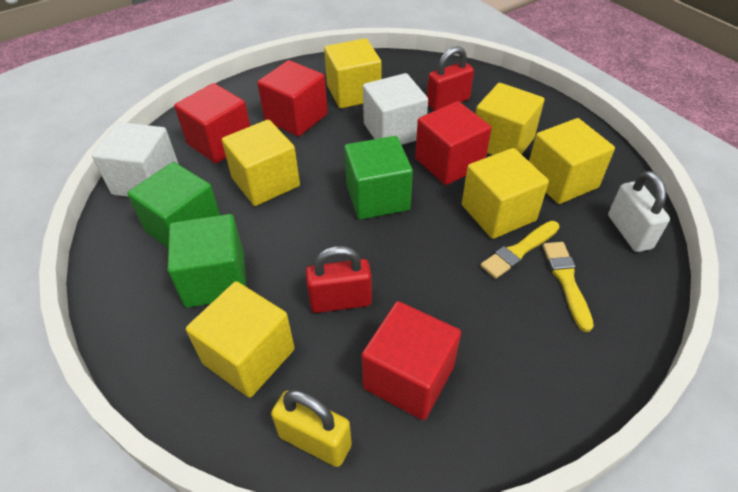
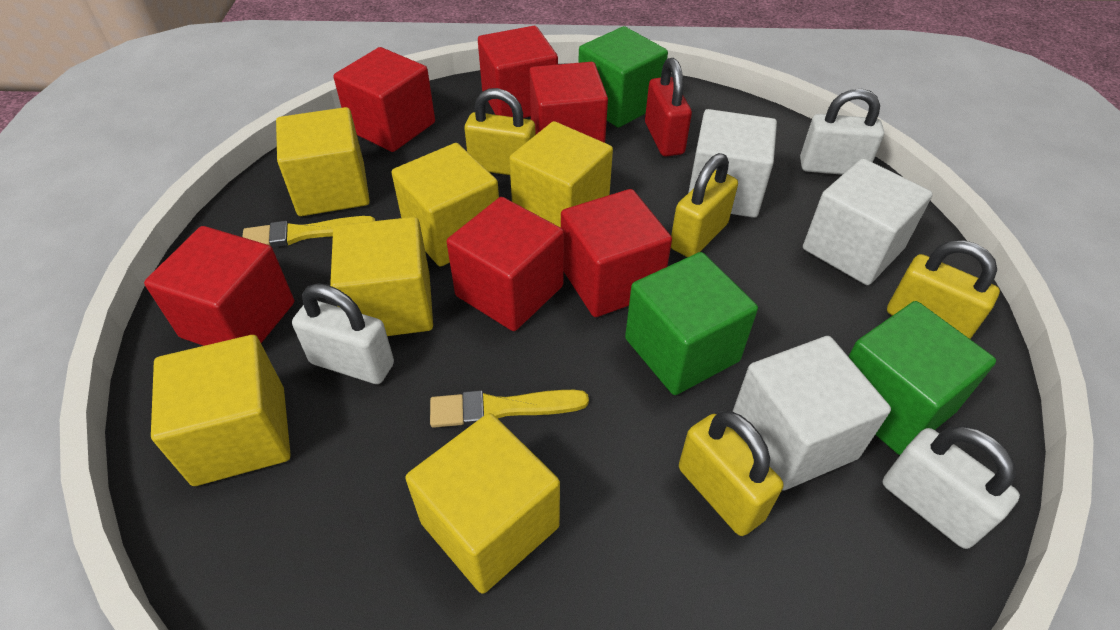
red cube: [174,83,250,164] [257,60,328,136] [362,301,461,420] [415,101,492,185] = 4 -> [144,226,294,346] [333,47,435,152] [447,197,564,331] [478,26,558,118] [529,62,608,143] [561,189,672,317] = 6
red padlock: [306,246,372,313] [427,46,474,111] = 2 -> [645,58,692,156] = 1
white cube: [92,122,179,197] [363,73,428,145] = 2 -> [688,109,777,218] [732,336,891,491] [803,159,933,285] = 3
white padlock: [608,171,670,252] = 1 -> [292,283,394,384] [800,89,884,175] [883,426,1020,549] = 3
yellow padlock: [271,390,352,467] = 1 -> [464,88,536,175] [671,153,738,257] [679,411,784,536] [887,240,1000,339] = 4

